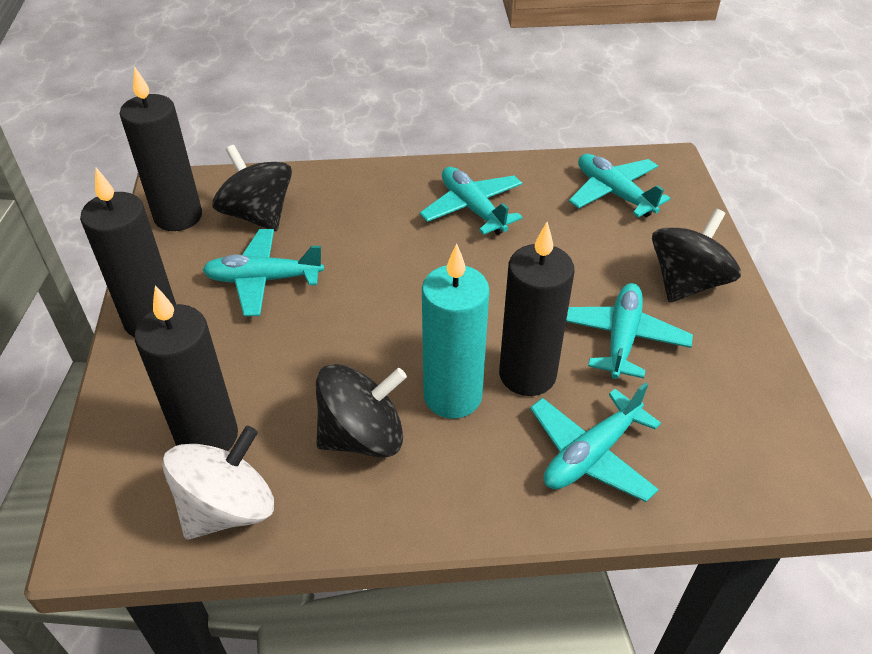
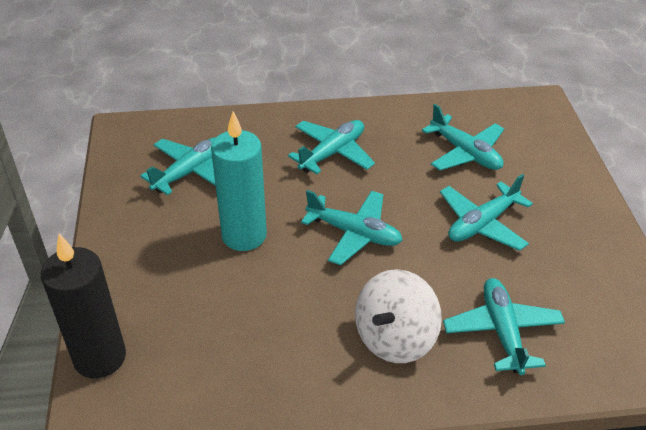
black candle: [80,168,176,337] [120,66,202,231] [134,286,238,451] [499,222,574,396] = 4 -> [41,234,126,378] = 1
black spinning top: [212,145,292,231] [316,364,407,458] [652,209,741,302] = 3 -> none = 0
turquoise plane: [203,229,324,316] [420,167,522,235] [530,382,661,502] [566,283,693,379] [569,154,671,217] = 5 -> [140,137,216,195] [288,120,375,174] [301,190,403,265] [422,104,504,170] [440,174,533,251] [443,278,565,375] = 6

